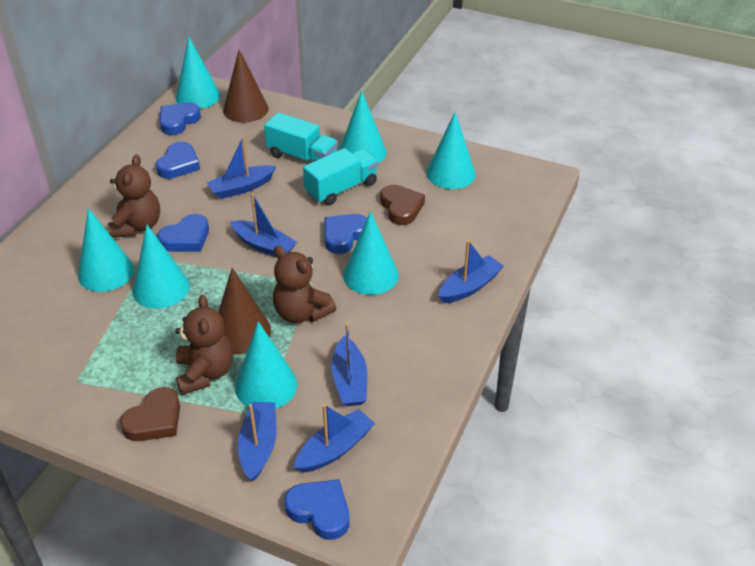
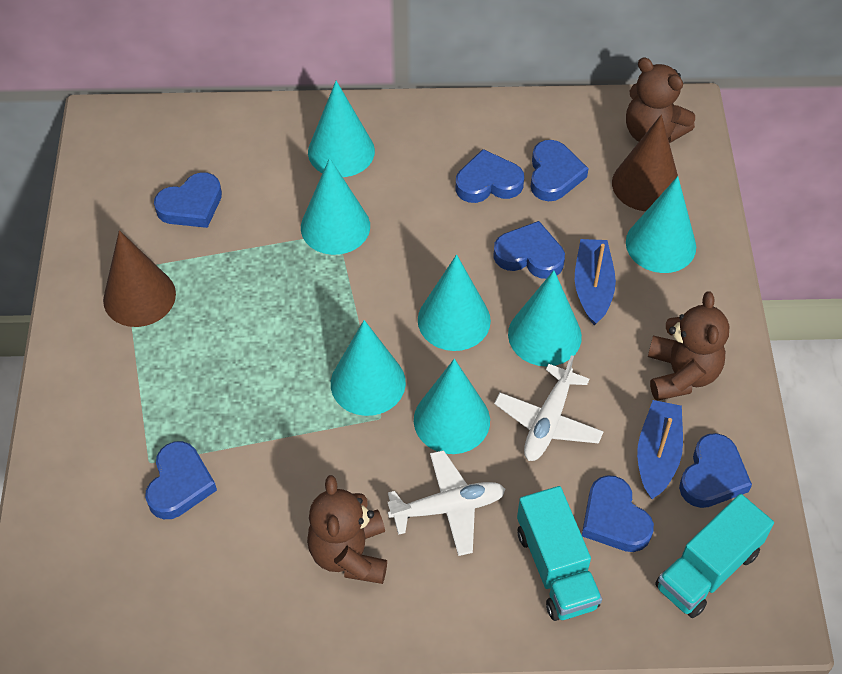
blue boat: [207,137,276,199] [230,193,297,257] [238,402,277,481] [294,404,375,473] [332,323,367,406] [439,240,504,303] = 6 -> [575,239,616,325] [637,400,683,499] = 2
blue heart: [156,142,200,179] [158,214,209,252] [160,102,201,135] [284,479,350,540] [325,214,367,254] = 5 -> [145,441,217,519] [154,172,222,228] [455,149,524,203] [493,221,565,279] [531,140,589,201] [582,475,654,552] [679,433,752,508] = 7
brown heart: [120,387,180,441] [380,185,425,225] = 2 -> none = 0
white plane: none = 0 -> [388,450,506,556] [494,355,604,461] = 2

